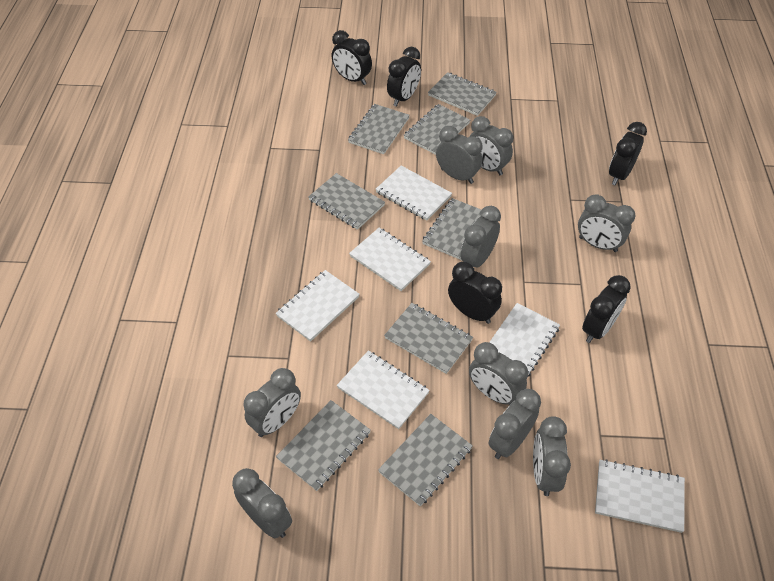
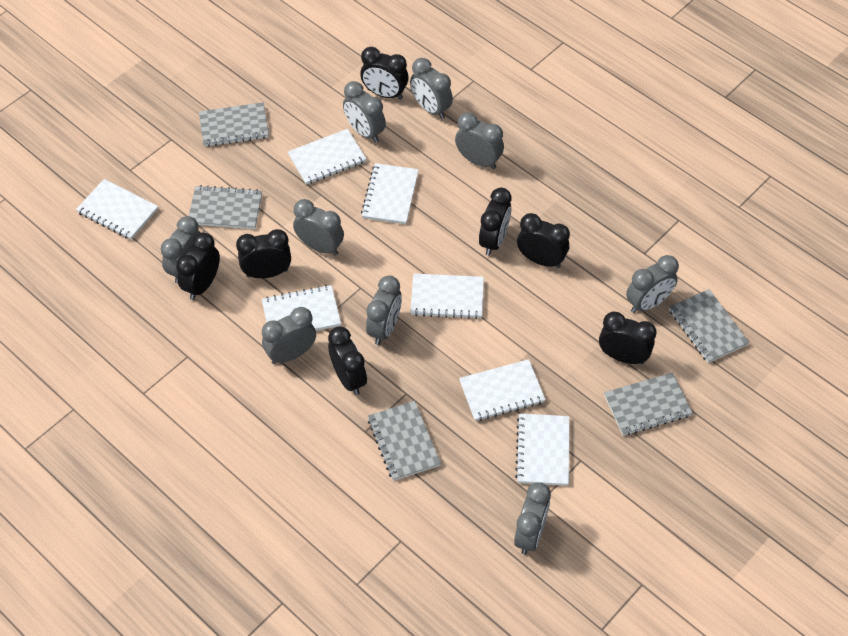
black clock: [332,30,372,85] [387,47,421,107] [448,262,502,324] [582,275,631,343] [609,122,647,185] = 5 -> [176,233,220,300] [236,229,291,278] [328,327,367,395] [360,47,409,100] [479,188,511,256] [517,213,570,268] [599,311,657,364] = 7
grey notebook: [276,400,371,491] [308,173,385,230] [348,104,410,154] [378,414,473,506] [384,303,473,374] [403,104,470,155] [422,198,481,260] [428,72,497,116] = 8 -> [189,185,262,229] [199,102,269,147] [368,401,441,481] [604,372,692,436] [669,289,749,363] = 5
white notebook: [276,270,360,342] [337,350,430,429] [349,228,431,291] [376,165,452,221] [489,303,560,376] [595,459,685,533] = 6 -> [76,179,158,240] [262,285,341,331] [288,129,366,185] [361,163,419,224] [410,274,484,319] [459,359,546,421] [515,413,569,486] = 7

